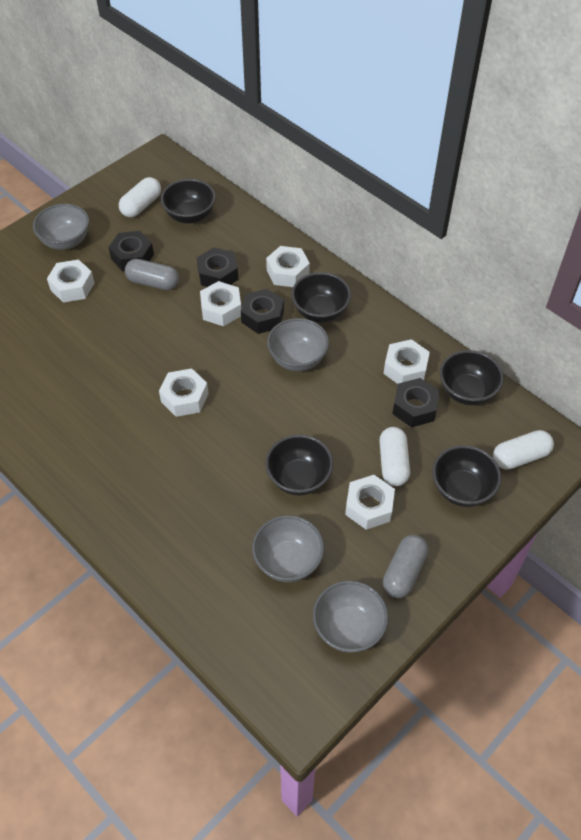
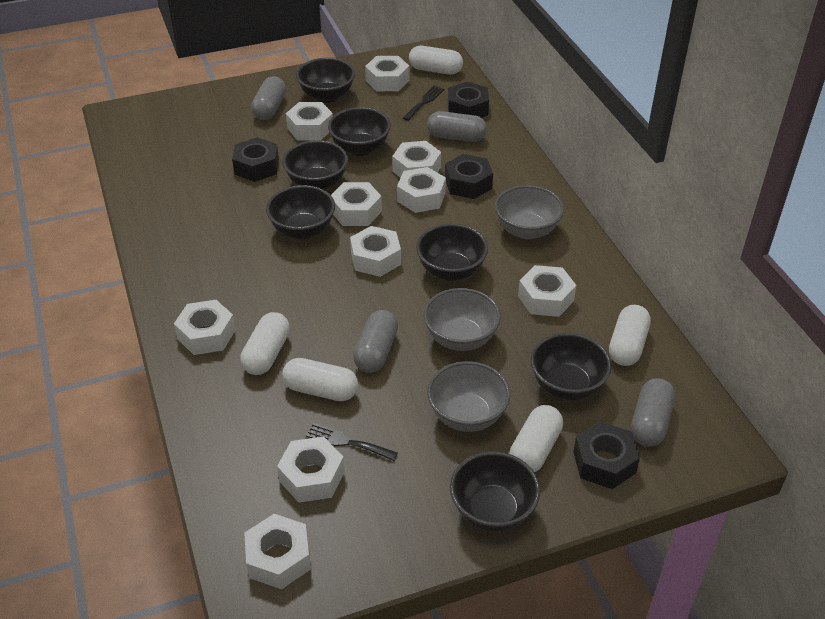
black bowl: [161,179,216,224] [265,435,333,496] [291,272,351,322] [433,445,501,507] [440,350,504,405] = 5 -> [266,185,335,239] [282,140,348,190] [296,58,355,103] [328,107,391,156] [416,224,488,281] [450,451,540,532] [530,333,612,400] = 7
black fork: none = 0 -> [306,423,398,461] [403,86,445,121] = 2
grey bowl: [33,204,89,250] [252,515,324,582] [267,318,329,371] [313,581,388,653] = 4 -> [423,288,501,351] [427,361,510,432] [495,185,564,239] = 3
grey capsule: [125,259,179,290] [383,535,428,598] = 2 -> [251,76,286,120] [353,310,398,373] [427,111,487,142] [631,378,675,447] = 4
white capsule: [119,177,161,217] [379,427,410,486] [493,430,554,470] = 3 -> [240,312,290,375] [282,358,358,401] [409,46,463,75] [509,405,563,472] [609,305,651,366] = 5
white nut: [47,259,94,303] [159,368,209,417] [200,281,241,326] [266,246,310,287] [345,475,395,530] [383,339,430,384] = 6 -> [174,300,236,355] [244,514,311,589] [277,436,345,503] [286,102,333,140] [331,182,382,226] [350,226,401,277] [365,56,410,91] [392,141,441,178] [397,167,446,213] [518,265,576,317] = 10

